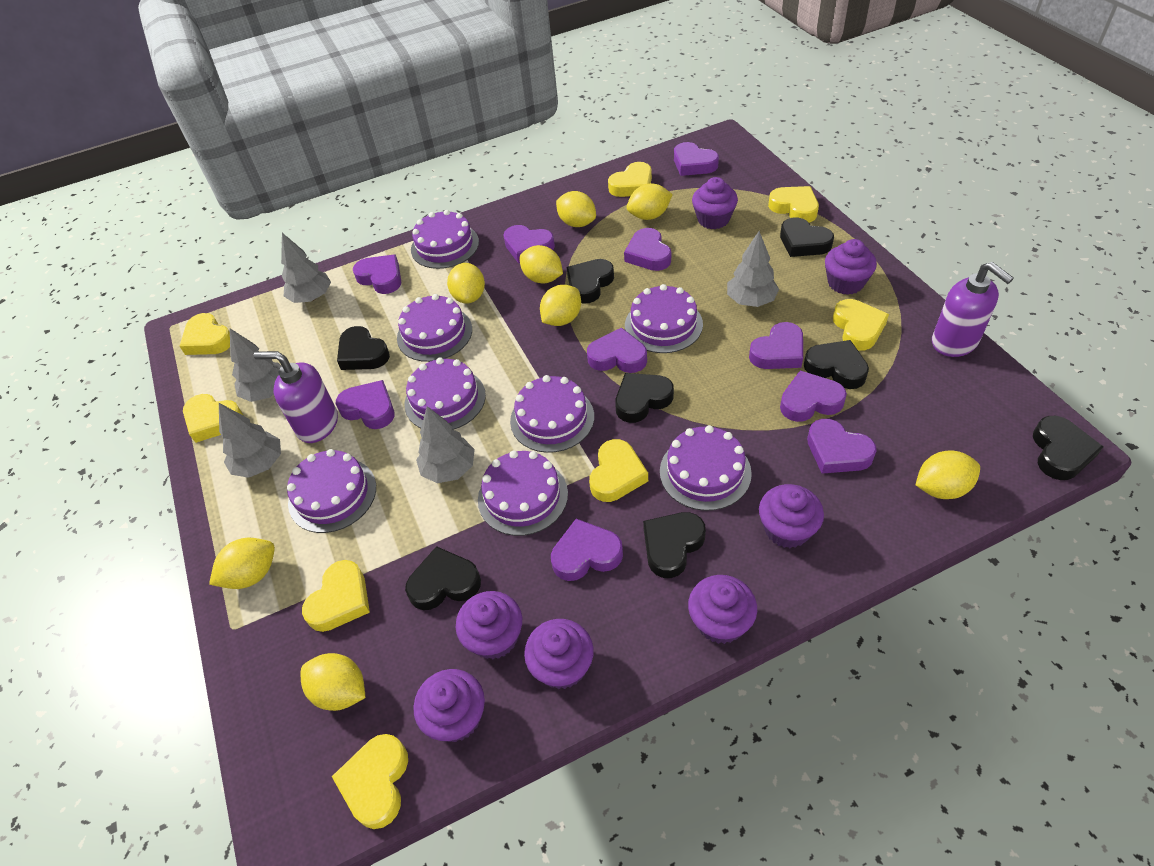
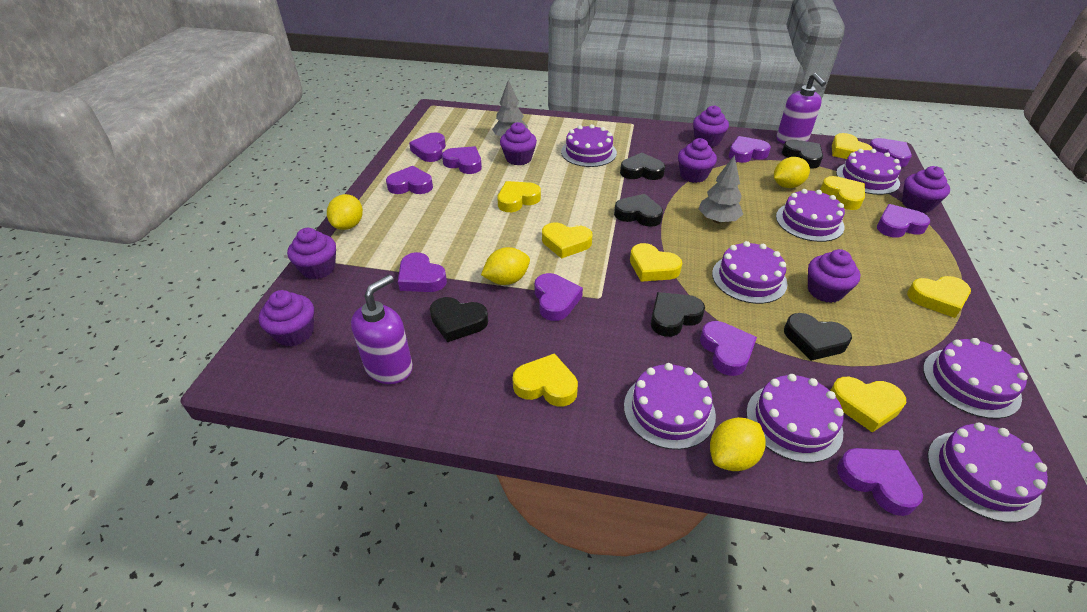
black heart: [337,326,390,370] [405,546,481,610] [567,259,614,304] [615,373,674,423] [643,512,706,578] [780,217,834,257] [804,340,869,389] [1033,416,1103,480] = 8 -> [430,297,488,342] [614,194,663,227] [620,153,665,180] [651,292,705,337] [782,140,823,169] [784,313,852,361] = 6
grey tree: [219,403,281,478] [230,329,282,402] [281,233,331,303] [416,406,475,483] [727,231,779,307] = 5 -> [492,80,528,137] [699,155,743,223] = 2
yellow lemon: [209,538,275,589] [301,653,365,711] [447,263,485,304] [520,245,563,283] [540,285,581,326] [556,191,596,227] [627,183,673,220] [916,450,980,499] = 8 -> [327,194,363,230] [481,247,530,285] [710,417,766,471] [774,157,810,188] = 4

